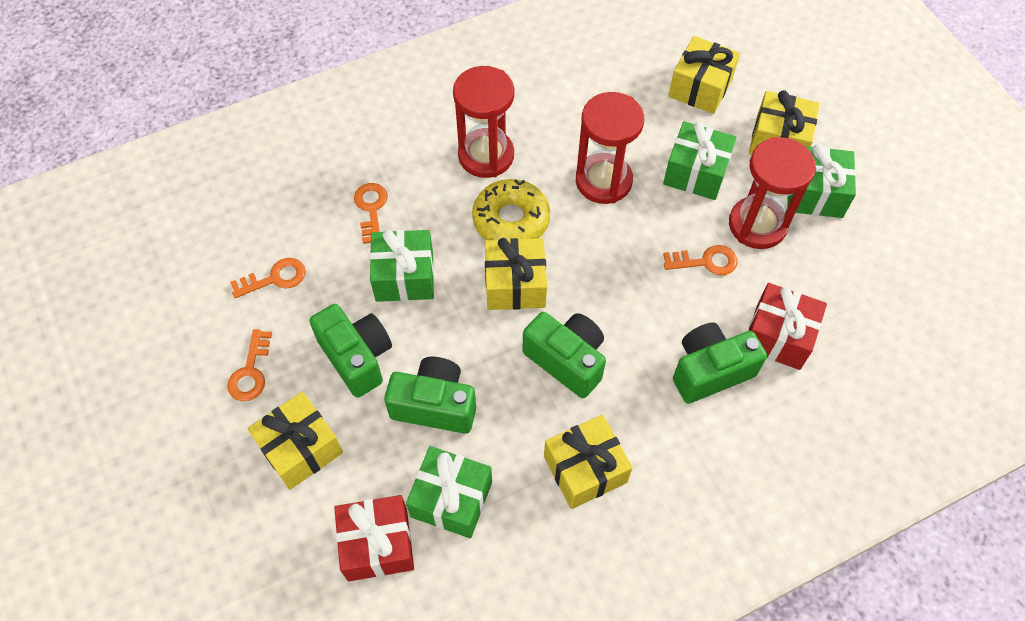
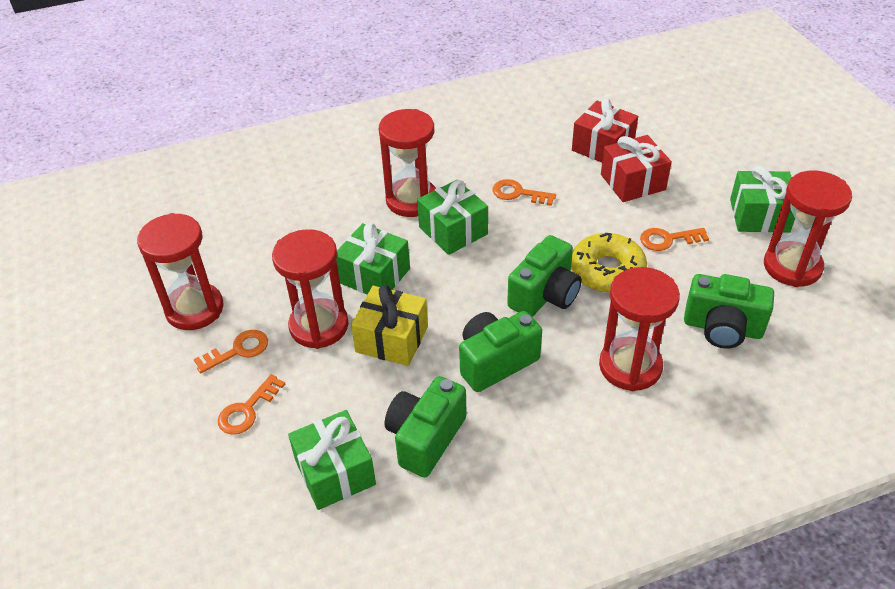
red hourglass: [453,66,514,178] [576,92,644,204] [729,137,816,249] = 3 -> [137,213,224,330] [272,229,349,349] [379,109,436,217] [599,267,680,391] [764,170,852,287] = 5
yellow gift: [247,392,343,490] [485,238,547,310] [544,414,633,509] [668,36,740,114] [749,90,820,155] = 5 -> [351,285,428,366] = 1

